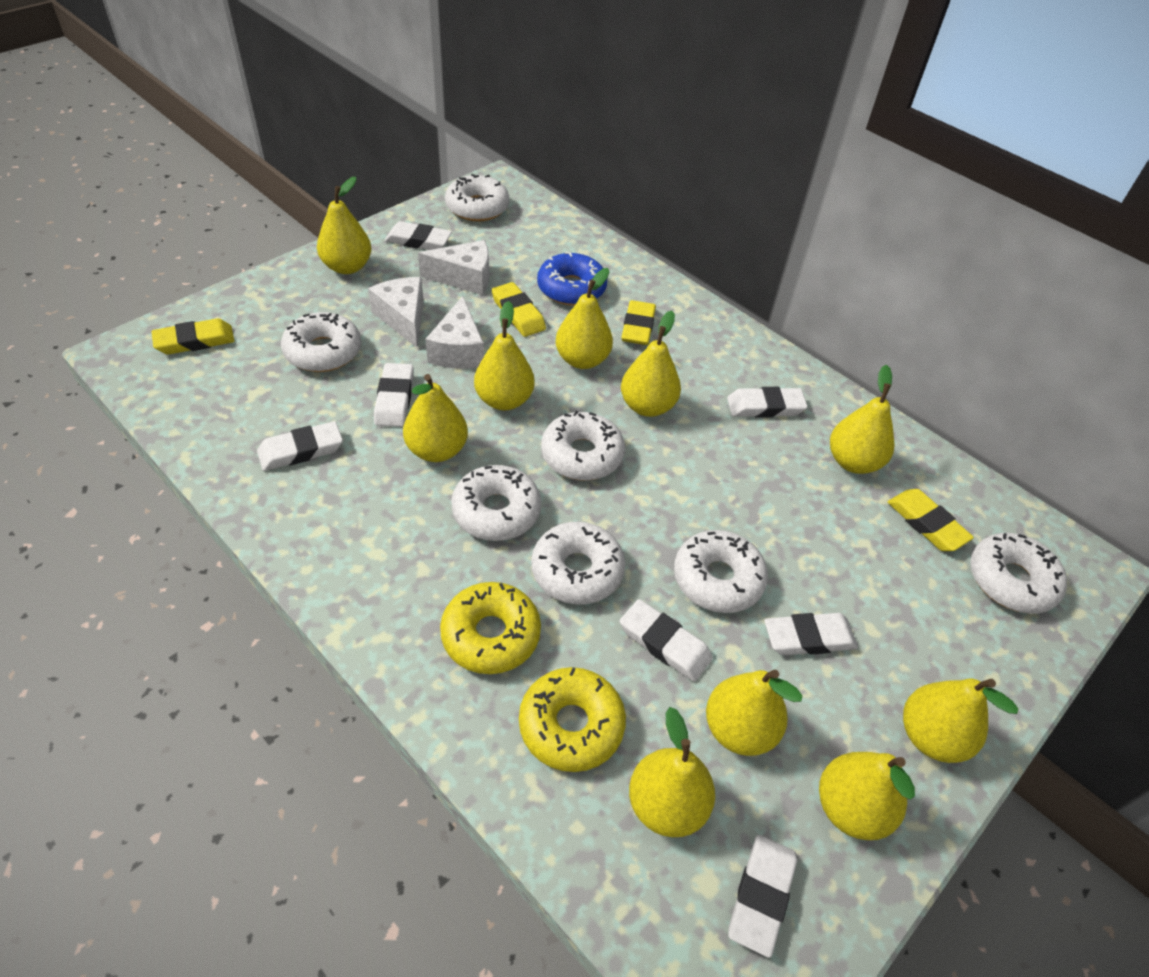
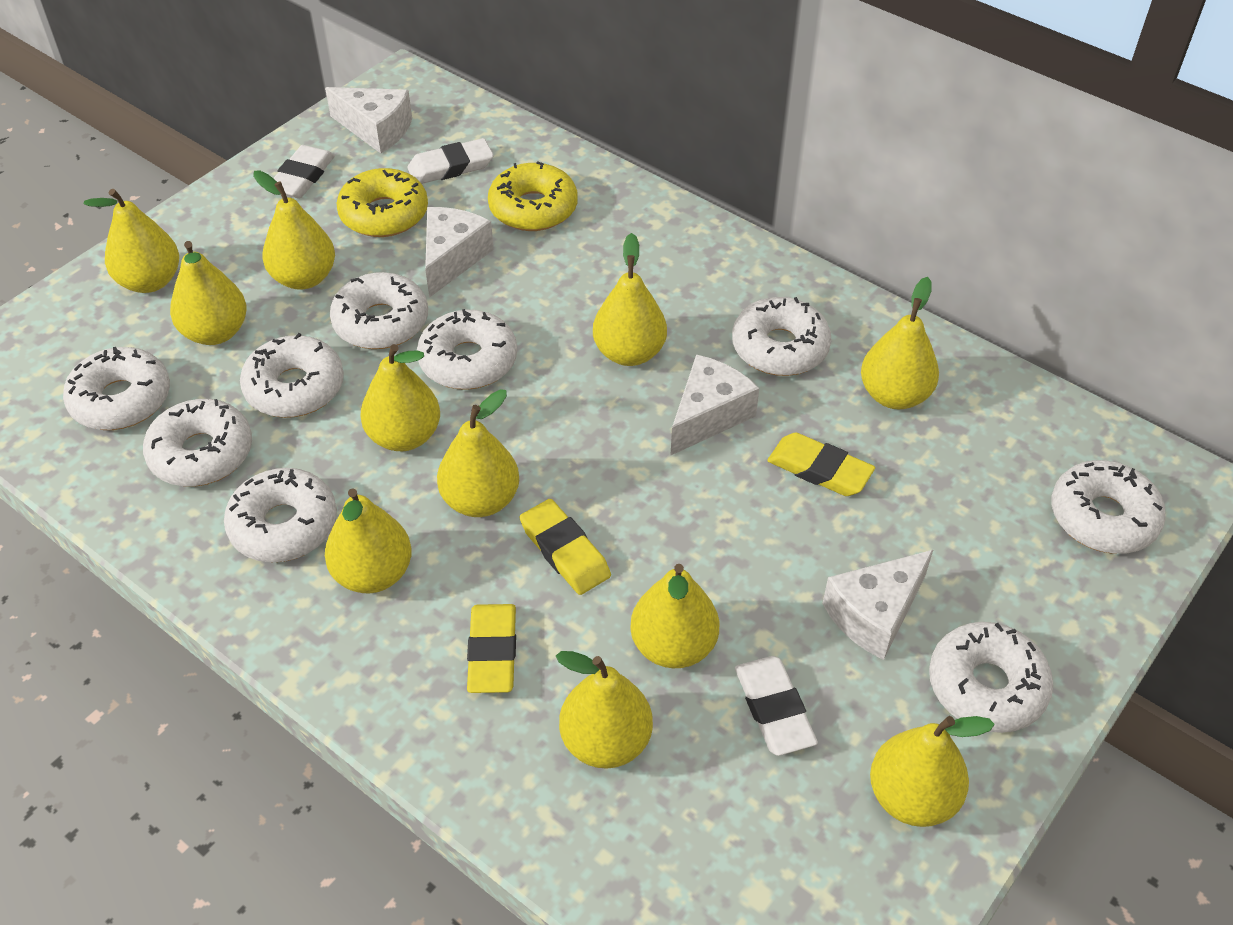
blue donut: [537,252,607,306] = 1 -> none = 0
white cheese: [368,277,424,348] [418,240,489,295] [426,296,484,369] = 3 -> [325,87,412,153] [425,207,494,298] [670,354,759,456] [822,550,933,660] = 4
white donut: [281,312,361,372] [445,174,509,222] [451,465,541,541] [531,522,625,604] [541,411,625,481] [674,530,768,613] [970,533,1067,614] = 7 -> [63,347,170,430] [143,399,252,487] [224,468,337,562] [240,333,344,418] [330,272,428,349] [417,309,517,390] [732,297,831,376] [929,622,1053,733] [1052,460,1166,554] = 9
white eraser: [257,421,343,471] [374,363,414,427] [385,221,452,250] [620,599,713,682] [727,387,807,418] [728,835,797,958] [765,613,858,655] = 7 -> [273,145,335,199] [408,138,494,184] [735,656,818,756] = 3
yellow eraser: [151,318,234,354] [492,282,546,337] [621,300,656,345] [888,489,974,551] = 4 -> [467,604,516,693] [519,499,611,595] [767,432,875,496] = 3
yellow pear: [317,176,371,274] [403,374,468,462] [474,301,535,410] [556,268,613,369] [621,311,681,417] [629,707,715,837] [706,669,802,756] [819,752,915,840] [830,365,895,474] [903,679,1018,763] = 10 -> [84,189,179,293] [170,241,247,345] [253,170,335,290] [325,488,412,593] [360,344,440,451] [437,389,519,517] [556,651,653,769] [593,233,667,366] [630,564,719,668] [861,277,939,409] [870,716,995,827] = 11

